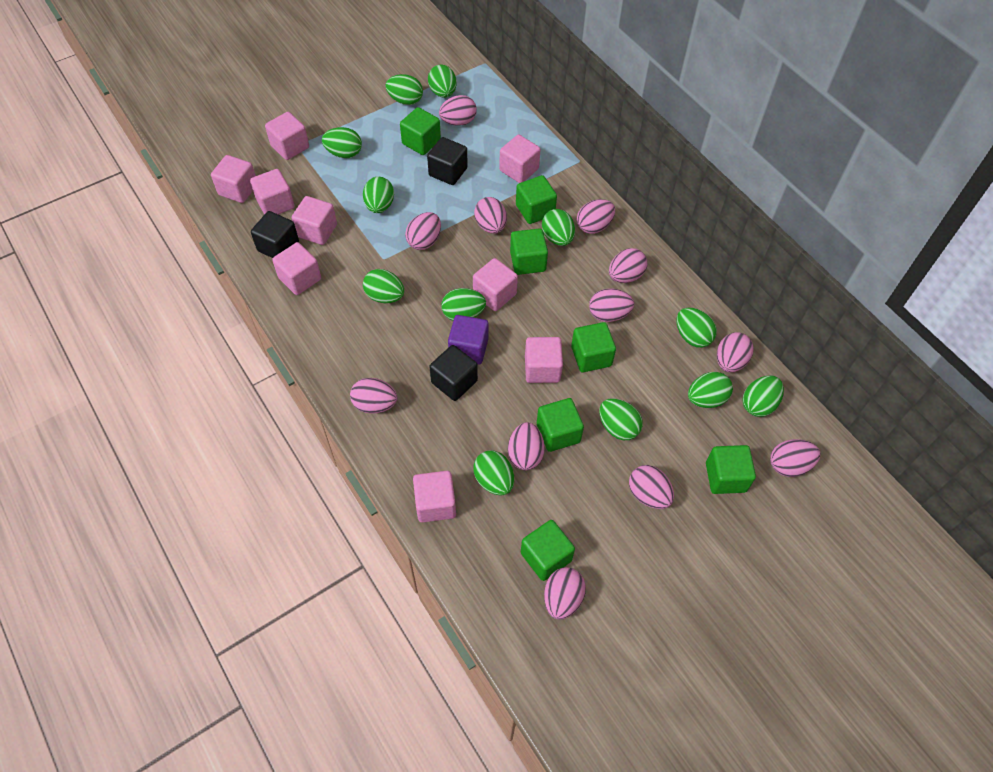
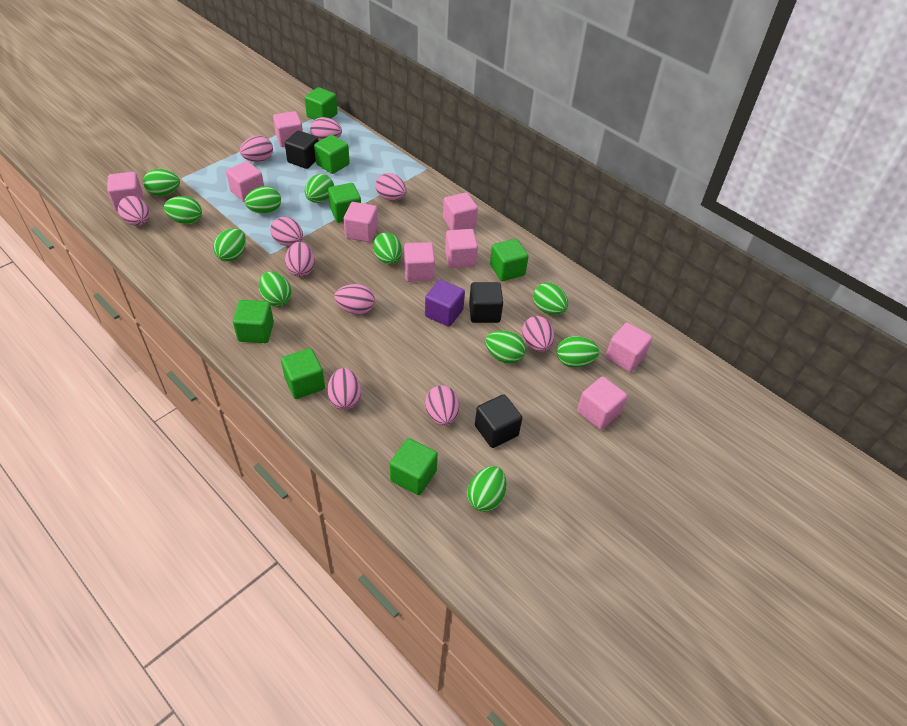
green egg: [322,127,362,158] [363,177,394,213] [363,269,404,303] [385,74,423,105] [428,65,457,98] [441,288,486,321] [473,451,514,495] [542,209,575,246] [599,398,643,440] [677,308,717,348] [688,372,733,408] [743,376,784,417] = 12 -> [143,169,180,196] [164,196,202,224] [213,228,246,262] [244,186,281,214] [259,271,292,307] [305,174,334,203] [373,232,402,264] [467,466,506,512] [485,330,526,364] [533,283,568,315] [557,336,599,368] = 11
pink egg: [350,378,397,414] [405,212,441,250] [439,95,477,126] [474,197,507,234] [508,422,545,470] [544,567,586,619] [577,199,615,234] [589,288,634,322] [609,248,647,283] [629,465,674,509] [717,332,754,372] [770,439,821,477] = 12 -> [118,196,149,226] [240,136,273,162] [270,217,303,246] [285,242,314,277] [310,117,342,141] [327,368,361,410] [334,284,375,315] [376,173,407,201] [425,385,459,426] [522,316,554,352] = 10

